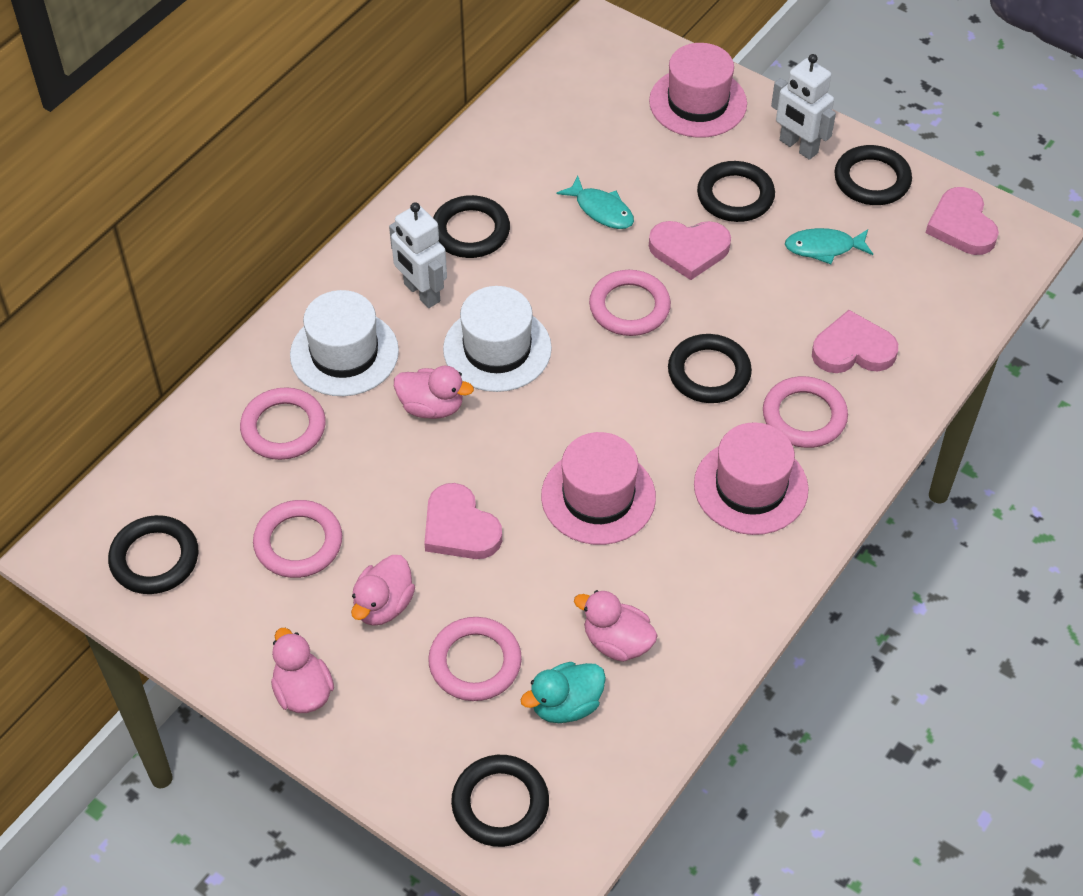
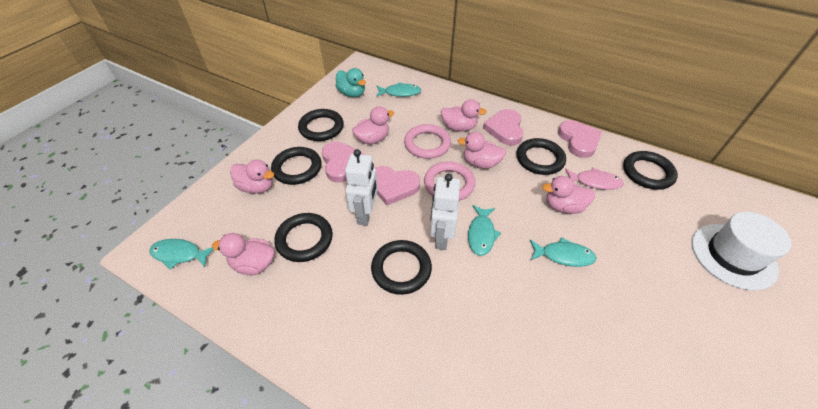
pink duck: [271,628,334,713] [351,555,415,626] [394,366,474,419] [574,590,658,662] = 4 -> [212,233,275,275] [230,160,274,194] [352,106,394,144] [441,99,487,132] [457,132,506,169] [542,176,595,214] = 6
pink fish: none = 0 -> [565,167,624,190] = 1
pink hat: [541,432,656,545] [649,43,747,138] [694,422,809,535] = 3 -> none = 0
pink ring: [240,387,326,460] [253,500,342,578] [428,617,522,701] [589,270,671,336] [763,376,848,448] = 5 -> [404,124,451,159] [424,162,475,201] = 2
turquoise fish: [556,176,634,229] [785,228,873,264] = 2 -> [149,239,214,270] [376,82,421,97] [468,205,501,256] [530,237,597,267] = 4
white hat: [290,290,399,396] [443,286,552,392] = 2 -> [692,212,791,291] = 1

